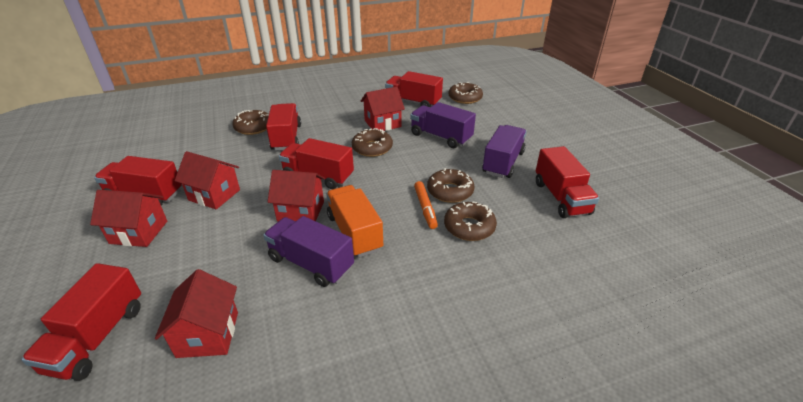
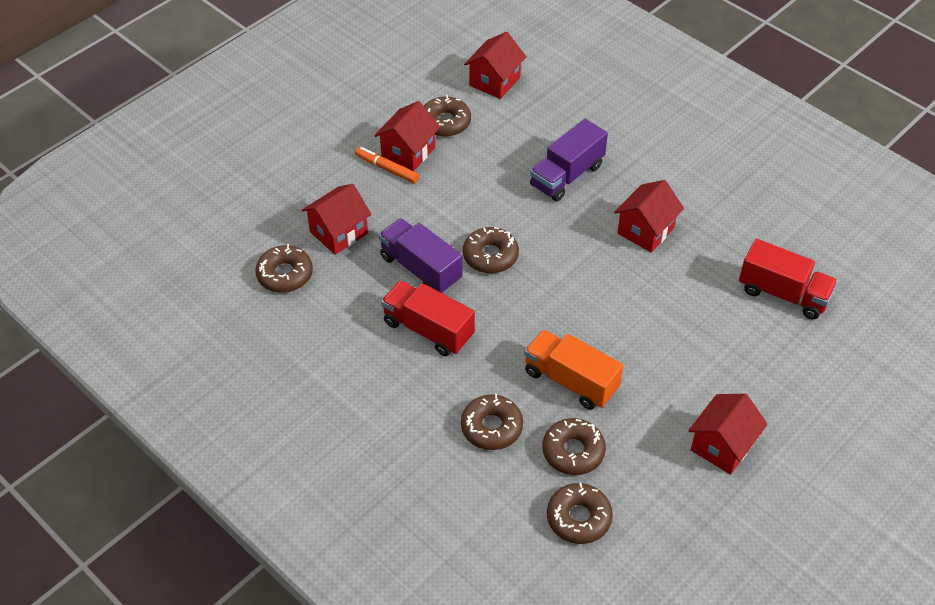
brown donut: [232,110,269,135] [352,128,393,157] [427,168,474,203] [444,201,497,241] [448,82,483,104] = 5 -> [255,244,313,293] [424,95,471,137] [461,394,523,450] [463,227,519,273] [542,418,606,475] [547,482,613,544] = 6
purple truck: [263,216,354,287] [410,102,476,148] [482,125,527,178] = 3 -> [379,218,462,294] [530,119,608,201] = 2
red truck: [21,263,141,381] [94,156,182,205] [266,103,301,151] [279,138,354,189] [385,71,443,107] [536,146,599,218] = 6 -> [381,281,475,356] [739,239,838,319] = 2

